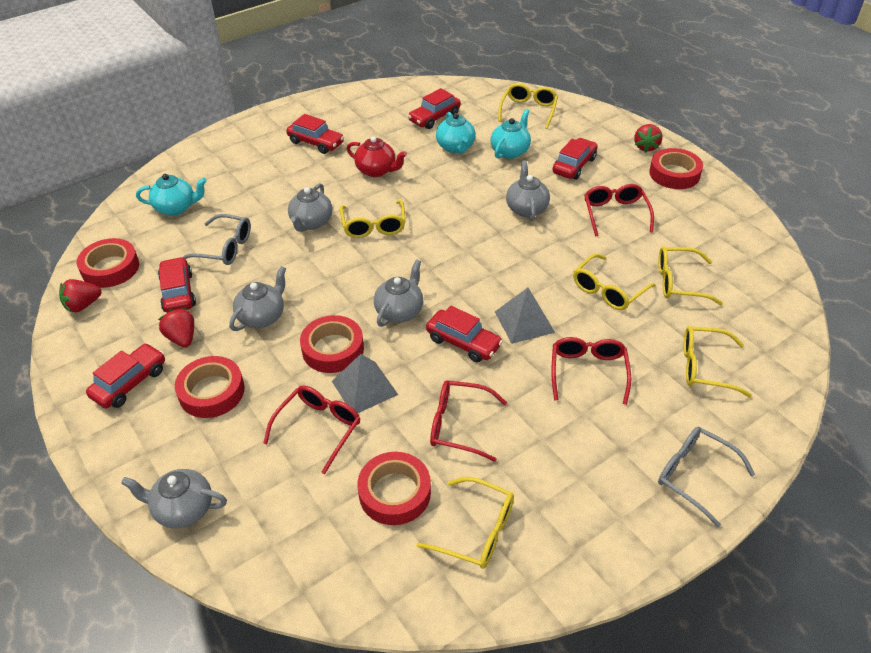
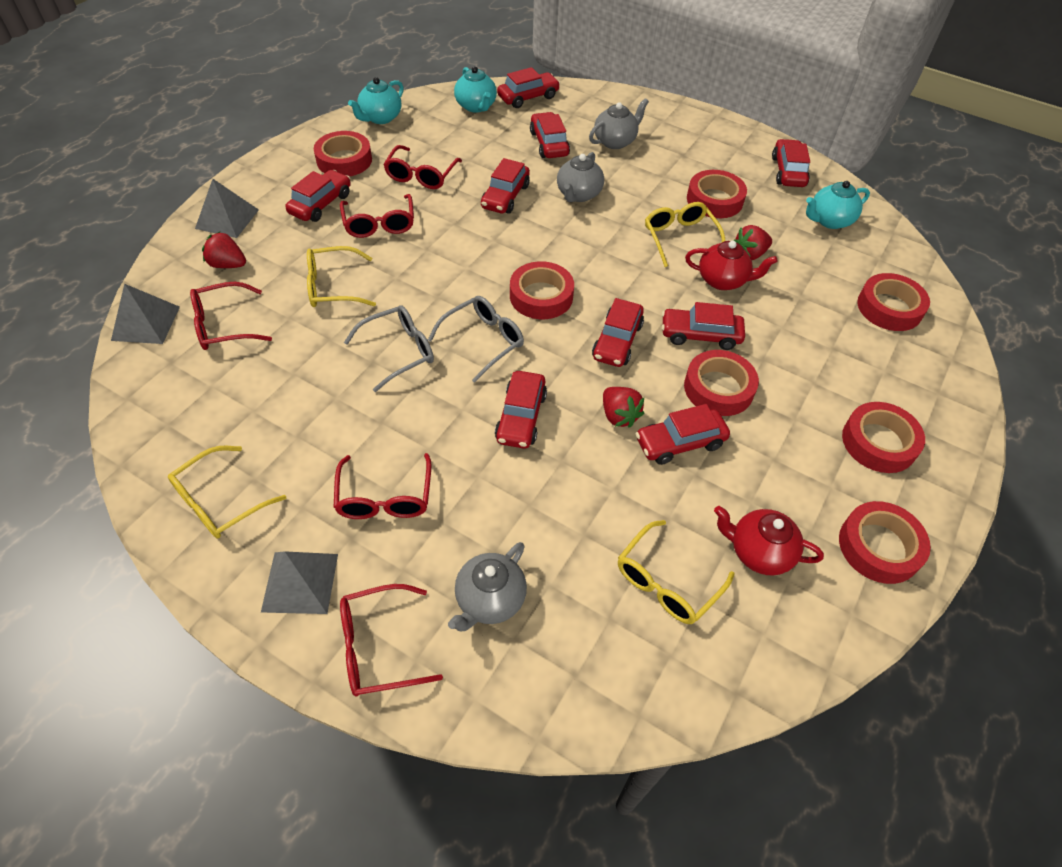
grey pyramid: [332,354,398,413] [495,288,555,344] = 2 -> [111,284,180,344] [195,179,259,238] [261,551,338,614] = 3
grey teapot: [121,469,227,529] [229,266,286,331] [288,183,332,232] [374,259,423,327] [506,161,550,221] = 5 -> [448,542,527,631] [557,152,604,202] [589,98,649,149] = 3
red car: [86,343,165,408] [158,257,196,313] [286,114,344,154] [408,88,461,129] [426,306,503,362] [552,138,598,180] = 6 -> [285,170,351,222] [481,158,530,214] [495,371,547,449] [497,67,560,108] [530,112,570,158] [592,298,644,367] [636,404,730,465] [662,302,745,350] [772,139,810,187] = 9
red glasses: [263,386,361,474] [430,380,507,462] [551,337,632,405] [584,184,654,237] = 4 -> [190,282,272,350] [334,453,431,519] [340,194,414,238] [340,584,443,696] [383,145,462,189] = 5
red tape: [77,238,139,288] [175,356,245,418] [300,315,364,373] [357,452,431,525] [649,148,703,189] = 5 -> [314,131,372,177] [510,261,574,319] [684,350,759,416] [687,170,747,218] [839,501,931,584] [842,402,925,473] [857,273,930,331] = 7
red teapot: [347,136,407,177] = 1 -> [685,241,778,290] [714,506,824,576] = 2
yellow glasses: [340,200,405,238] [416,477,514,569] [498,83,558,129] [573,254,656,310] [658,246,723,305] [684,326,752,398] = 6 -> [168,446,286,539] [307,246,376,307] [618,520,734,624] [645,202,725,267] = 4

